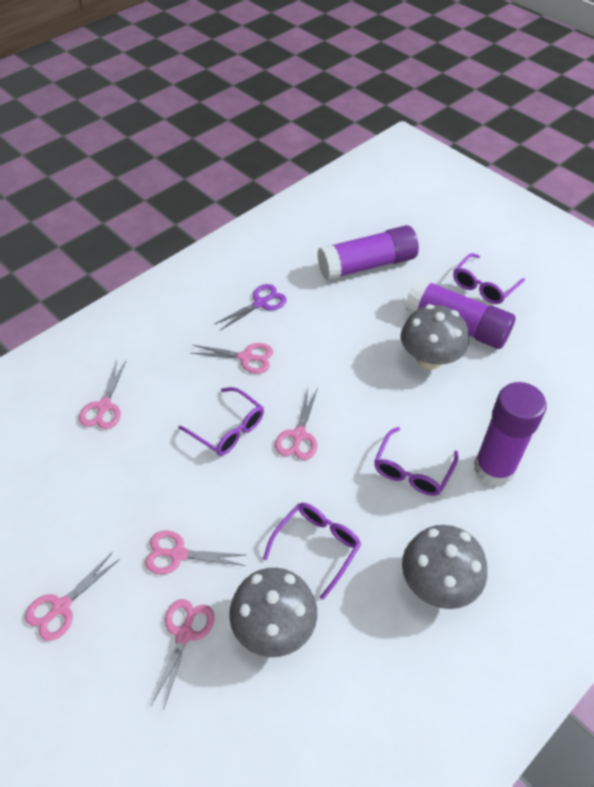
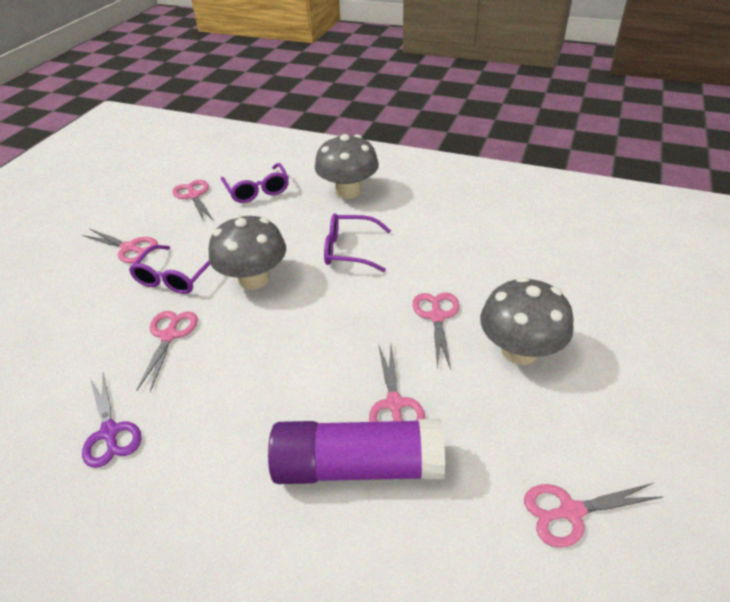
purple glasses: [178,387,264,456] [263,503,361,600] [374,427,458,496] [453,253,525,304] = 4 -> [129,245,210,294] [221,163,289,203] [324,213,391,272] = 3
purple glue stick: [317,225,419,281] [405,277,516,349] [474,382,547,487] = 3 -> [268,419,445,484] = 1

